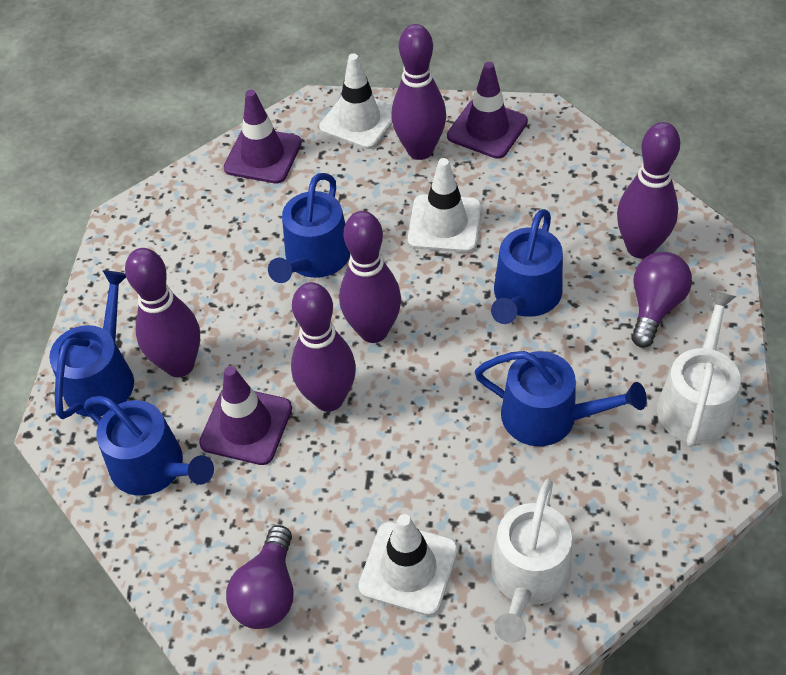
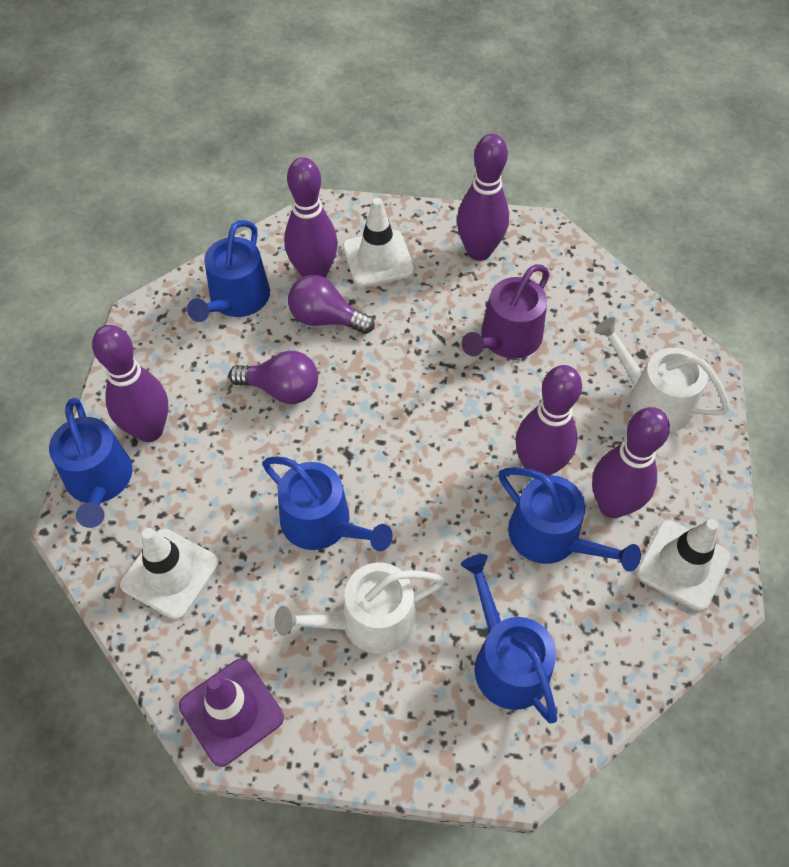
purple traffic cone: [199,366,292,465] [224,90,302,184] [447,62,528,159] = 3 -> [179,659,284,767] = 1
purple watering can: none = 0 -> [462,264,550,359] = 1

